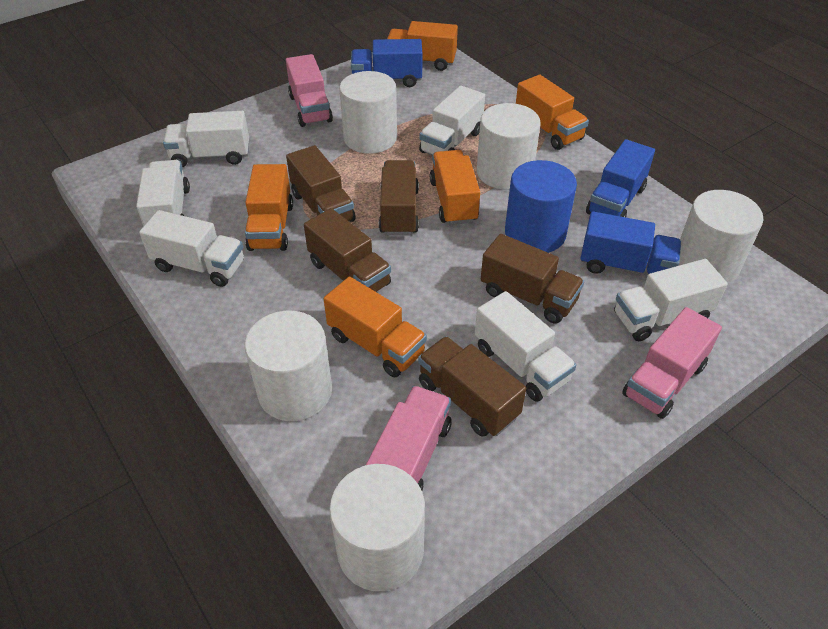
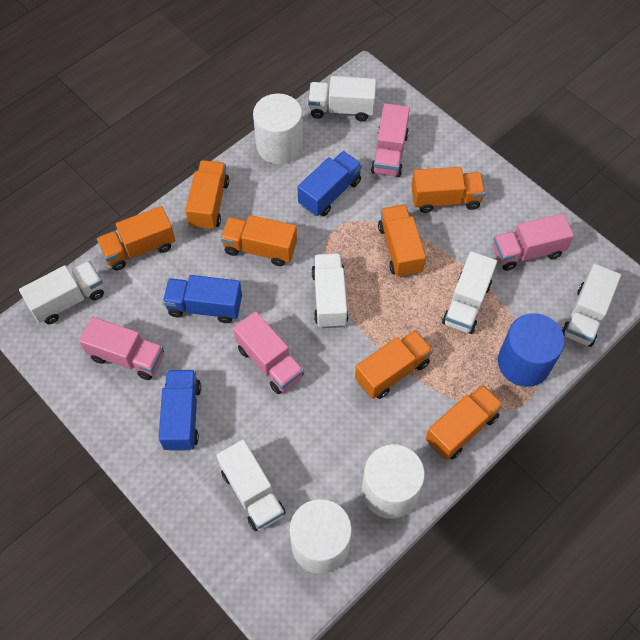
brown truck: [286,145,356,222] [304,208,391,292] [379,160,419,236] [418,336,526,437] [481,234,584,324] = 5 -> none = 0
orange truck: [245,164,293,251] [324,277,427,377] [387,21,458,71] [430,150,480,225] [516,75,589,150] = 5 -> [97,206,175,270] [185,160,229,231] [221,215,297,266] [355,330,433,399] [378,204,426,278] [411,167,485,213] [426,385,503,460] = 7
pink truck: [286,54,333,127] [366,386,452,491] [622,307,722,419] = 3 -> [79,317,164,380] [233,312,304,394] [371,103,410,177] [493,213,574,271] = 4
white cylinder: [245,311,332,421] [329,464,425,591] [339,71,397,154] [477,103,541,190] [679,190,763,284] = 5 -> [253,94,303,164] [289,499,352,574] [362,444,425,519] = 3

